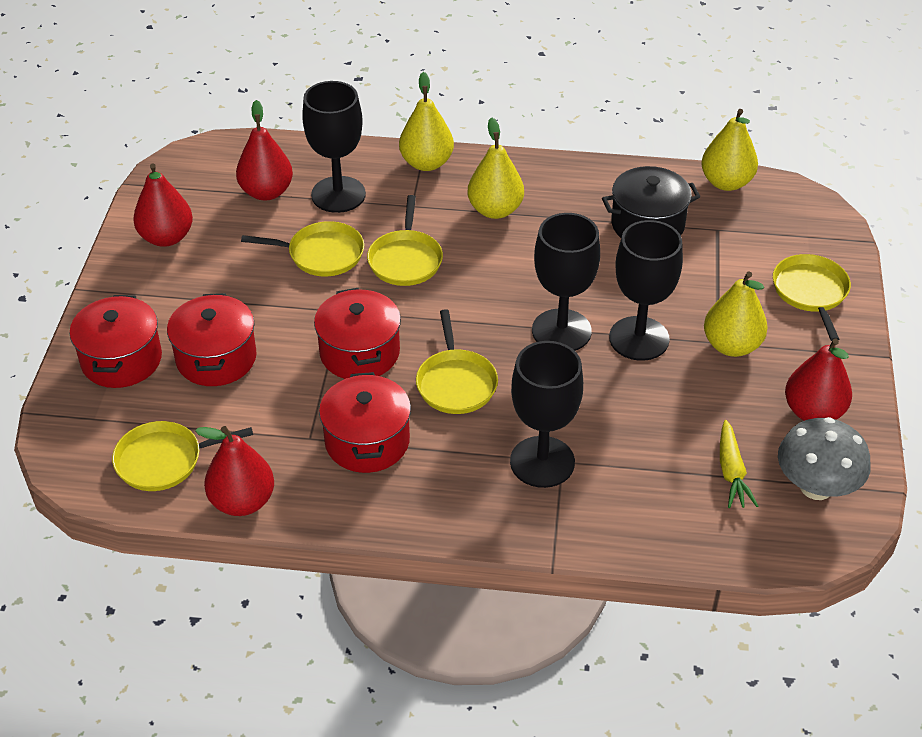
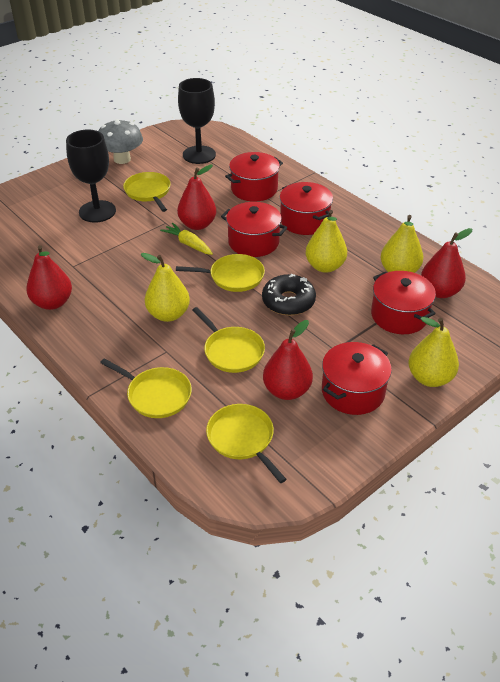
black donut: none = 0 -> [262,274,316,316] = 1
black goblet: [302,81,366,213] [510,341,583,488] [532,213,600,351] [609,220,683,361] = 4 -> [66,130,116,223] [178,78,216,164] = 2
black pot: [602,166,701,238] = 1 -> none = 0
red pot: [70,295,162,388] [167,293,257,386] [314,288,401,379] [319,372,411,473] = 4 -> [221,202,288,257] [225,152,283,202] [280,182,333,235] [322,342,392,415] [371,271,436,334] = 5

